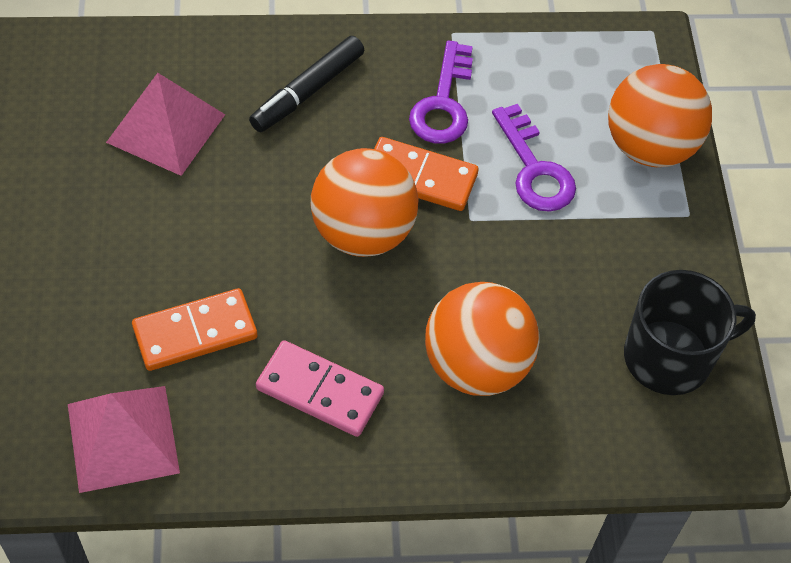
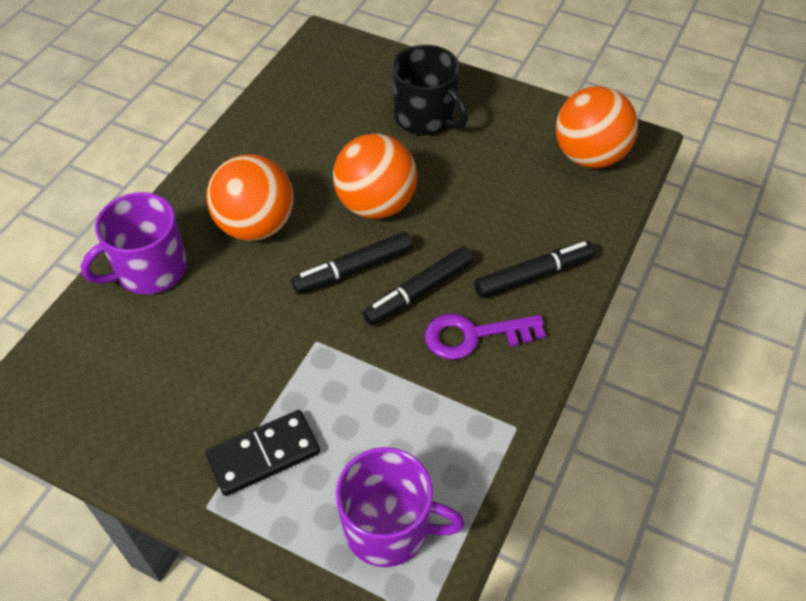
black domino: none = 0 -> [206,410,320,496] = 1
black marker: [249,36,364,132] = 1 -> [291,232,413,294] [363,246,474,326] [474,241,595,298] = 3
orange domino: [132,288,257,371] [374,137,479,211] = 2 -> none = 0
pink domino: [256,340,384,437] = 1 -> none = 0
pink pyramid: [68,386,180,493] [106,73,225,176] = 2 -> none = 0
purple key: [409,40,473,144] [492,104,576,212] = 2 -> [425,313,545,360] = 1
purple mug: none = 0 -> [81,192,187,294] [336,447,465,567] = 2

